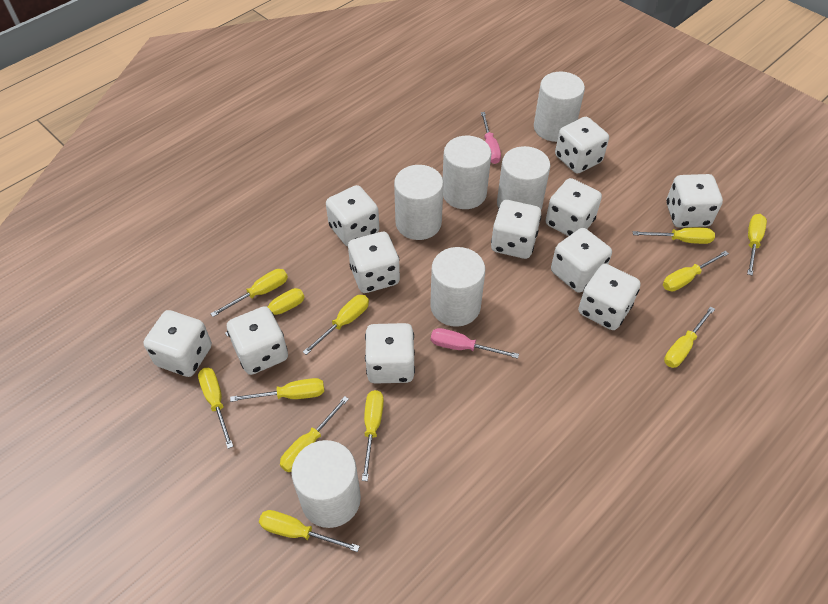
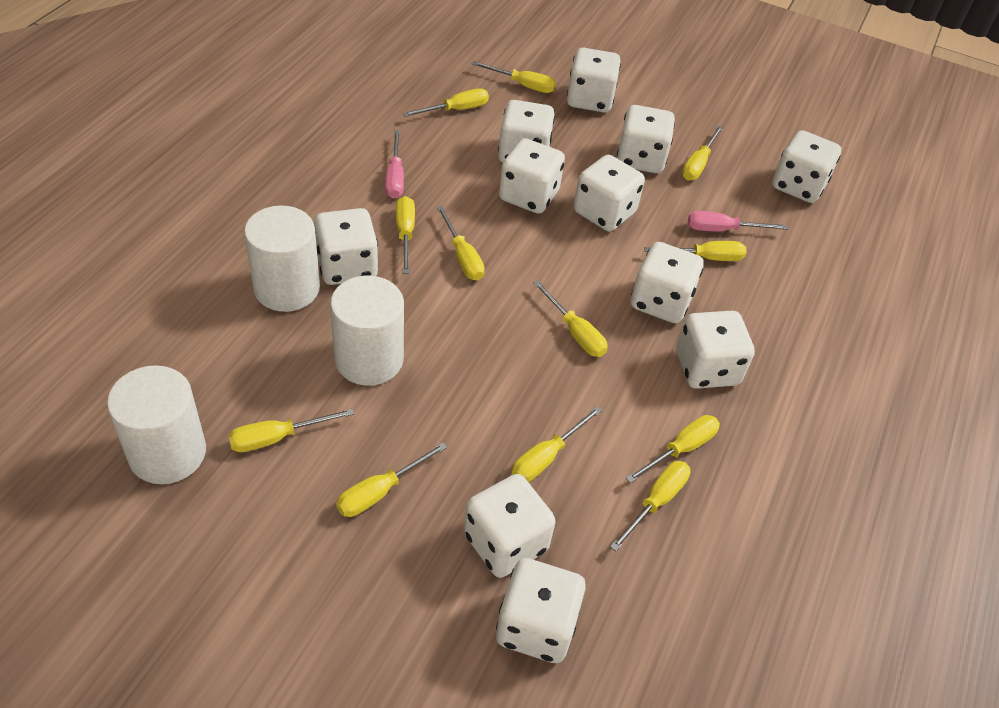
white cylinder: [291,440,361,528] [394,165,444,240] [430,247,485,327] [443,136,491,209] [497,146,551,209] [534,72,585,142] = 6 -> [107,365,206,484] [244,205,320,312] [330,276,404,386] = 3

